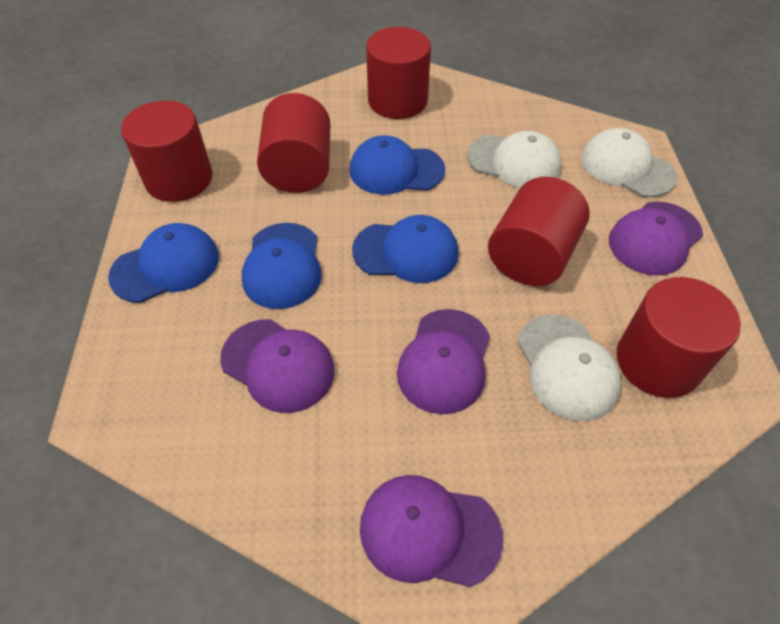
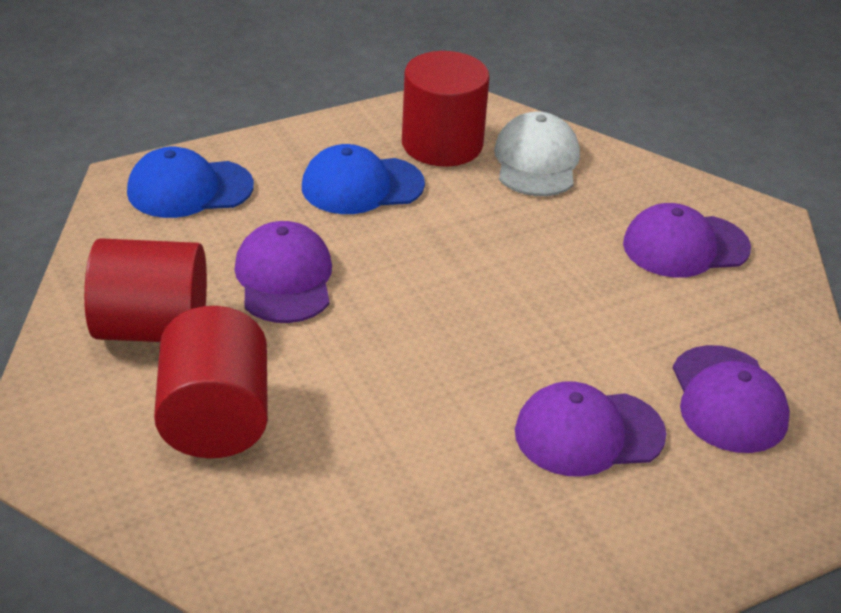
blue cap: [108,223,219,303] [242,223,322,309] [349,135,445,195] [352,215,459,283] = 4 -> [127,147,254,218] [302,144,425,214] = 2
red cylinder: [121,101,212,202] [257,93,330,193] [366,27,431,119] [488,177,590,286] [617,277,741,398] = 5 -> [84,238,207,342] [154,306,268,458] [402,51,490,167] = 3
white cap: [467,131,562,188] [518,314,621,421] [581,128,677,197] = 3 -> [494,112,580,196] = 1

